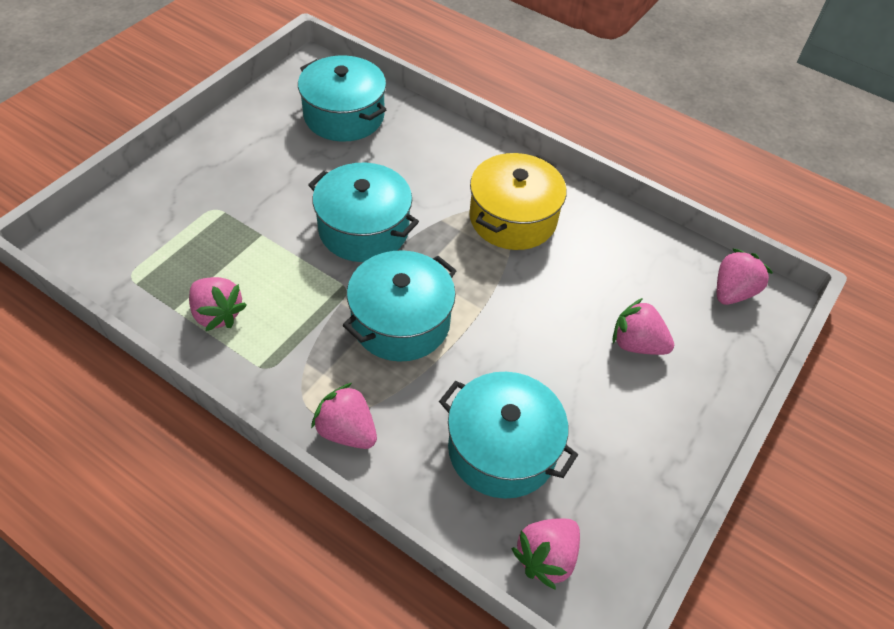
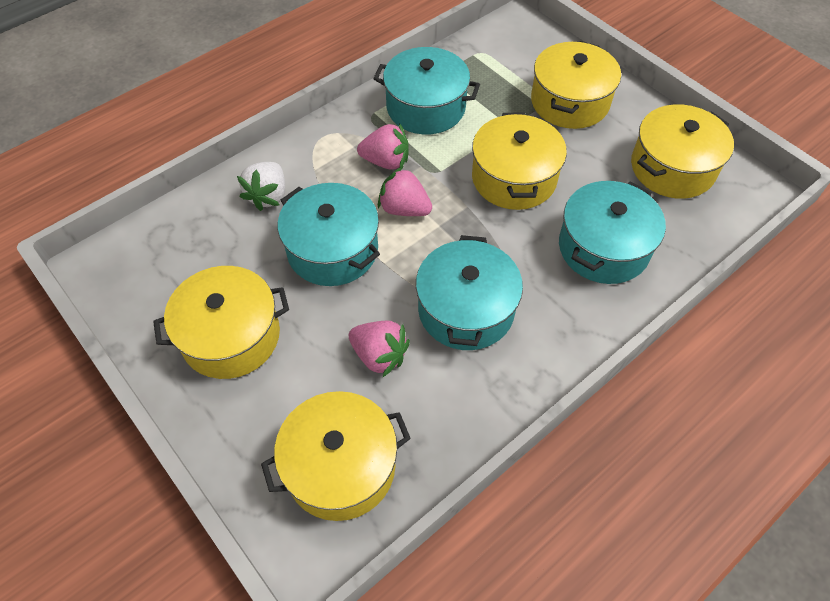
pink strawberry: [189,277,247,331] [311,383,377,449] [511,518,580,590] [613,298,674,355] [717,248,773,305] = 5 -> [349,320,410,377] [357,123,409,170] [378,166,432,216] = 3
white strawberry: none = 0 -> [237,162,285,211] = 1
yellow pot: [469,153,567,250] = 1 -> [153,266,289,379] [261,391,411,521] [472,112,567,210] [531,41,621,129] [631,104,734,199] = 5

